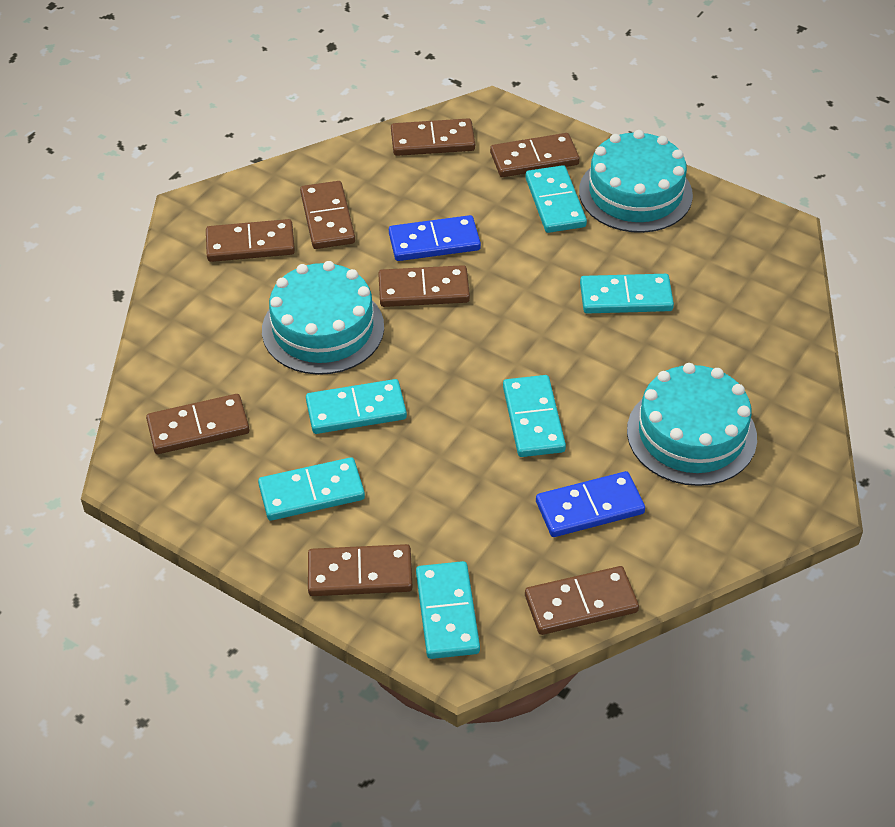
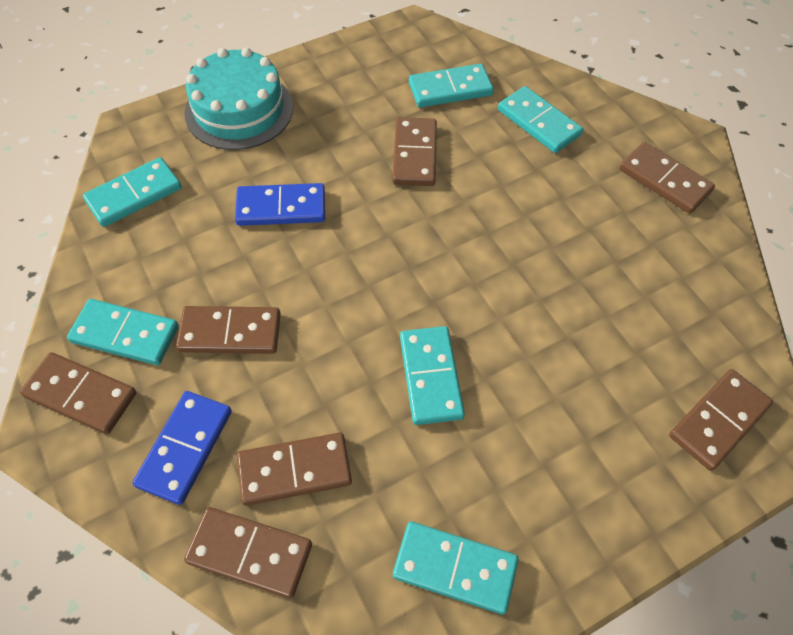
brown domino: [146,394,249,454] [206,219,295,262] [300,181,355,249] [308,544,413,596] [378,265,470,307] [391,118,475,156] [490,133,580,177] [525,566,639,635] = 8 -> [20,352,136,434] [176,306,281,354] [184,507,312,598] [237,432,352,506] [392,117,437,186] [619,142,715,214] [669,369,773,471] = 7
turquoise cake: [262,261,384,375] [579,130,693,233] [627,363,757,486] = 3 -> [184,48,293,150] = 1

